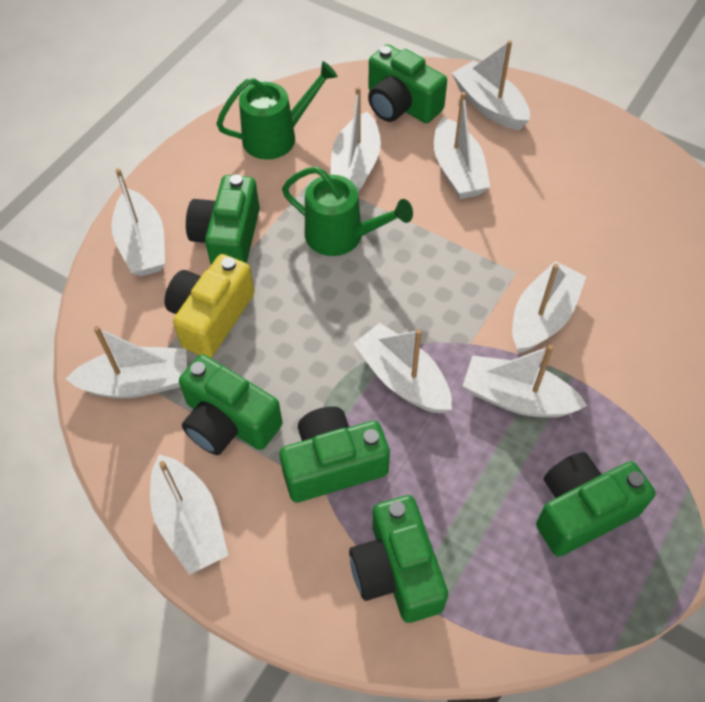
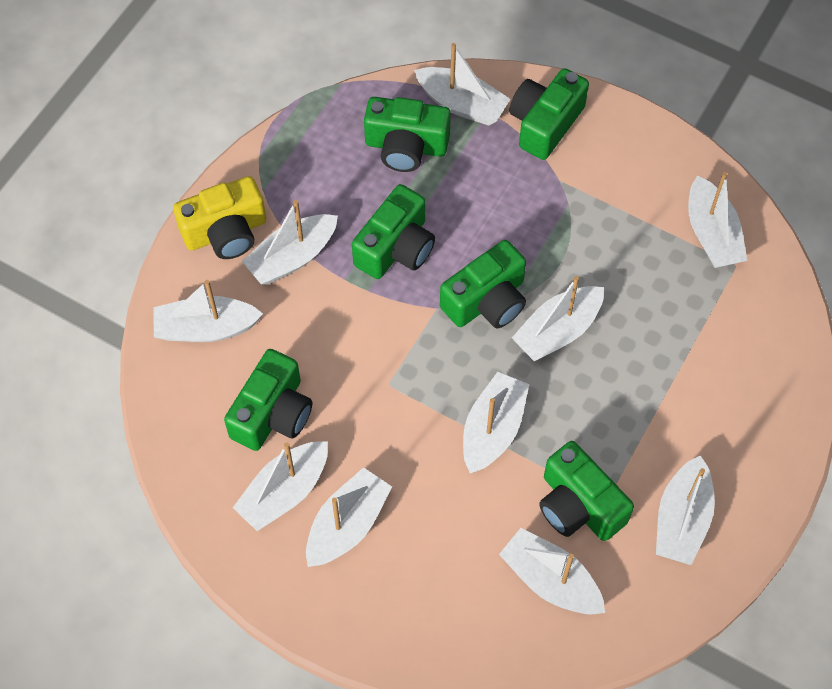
green watering can: [216,61,338,160] [282,167,413,256] = 2 -> none = 0
white boat: [66,326,187,398] [112,168,165,276] [150,455,228,575] [330,87,381,192] [353,323,452,414] [434,92,490,199] [452,40,530,130] [463,345,587,418] [512,261,587,353] = 9 -> [153,280,263,342] [233,441,328,531] [242,200,338,285] [306,467,392,567] [414,43,510,125] [463,372,529,473] [499,528,605,615] [512,276,604,361] [656,455,715,565] [688,172,747,268] = 10

